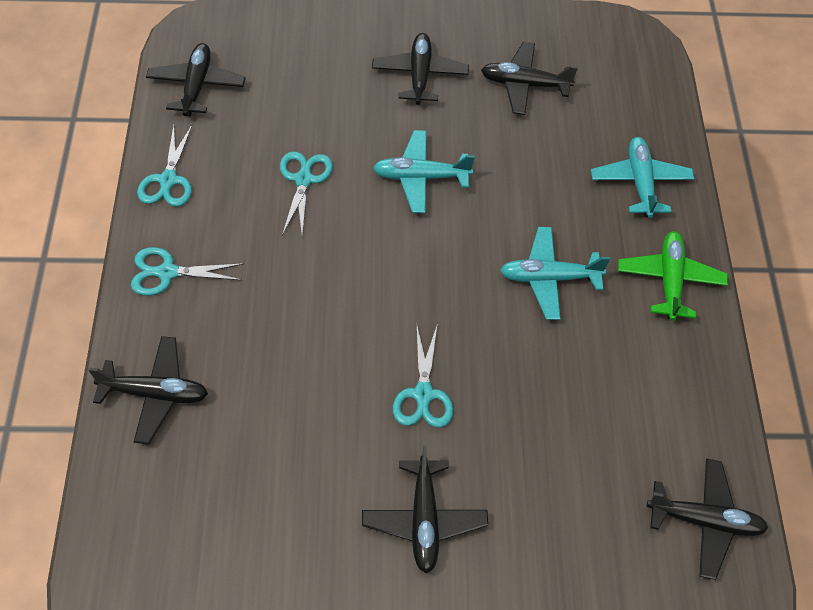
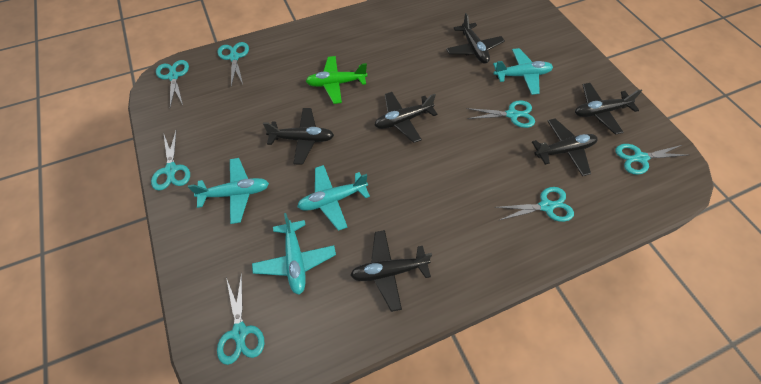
turquoise plane: [373,130,475,213] [500,227,610,320] [591,137,695,218] = 3 -> [188,158,269,224] [252,213,336,295] [297,165,370,231] [493,48,553,95] = 4
turquoise scissors: [131,247,244,296] [137,125,192,207] [280,151,333,235] [393,326,454,428] = 4 -> [151,131,190,191] [156,60,189,107] [217,272,264,365] [218,42,249,86] [466,100,535,128] [494,187,574,222] [616,144,687,175] = 7

